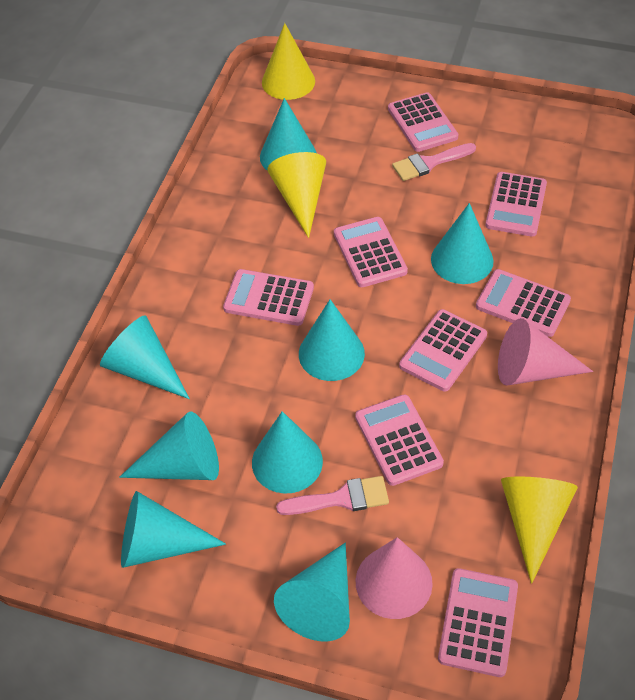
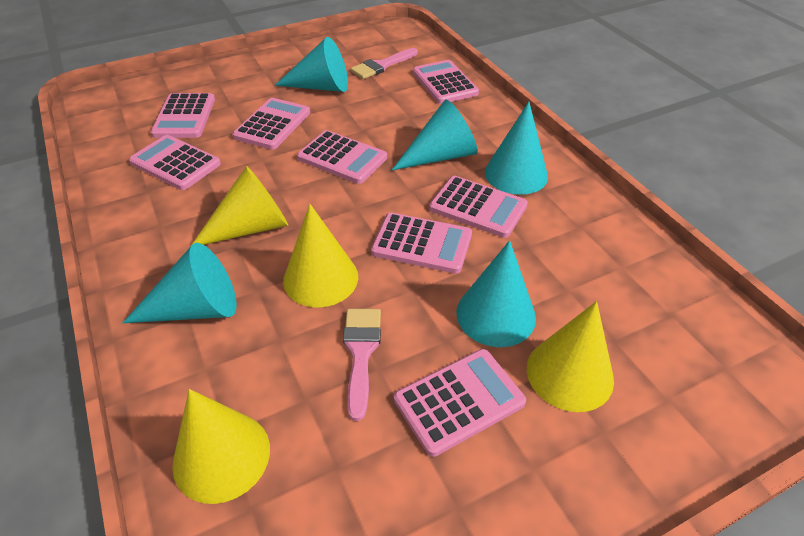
pink cone: [356,537,433,619] [498,318,593,386] = 2 -> none = 0
turquoise cone: [100,315,190,399] [119,412,219,480] [121,491,226,568] [252,411,323,494] [260,98,316,170] [274,543,350,641] [299,299,365,381] [431,203,494,284] = 8 -> [123,243,237,323] [275,37,348,92] [392,100,478,170] [456,240,536,347] [485,102,548,195] = 5
yellow cone: [262,23,315,100] [267,152,326,238] [501,477,578,584] = 3 -> [172,389,270,504] [189,166,288,248] [283,204,358,308] [527,301,614,412] = 4

